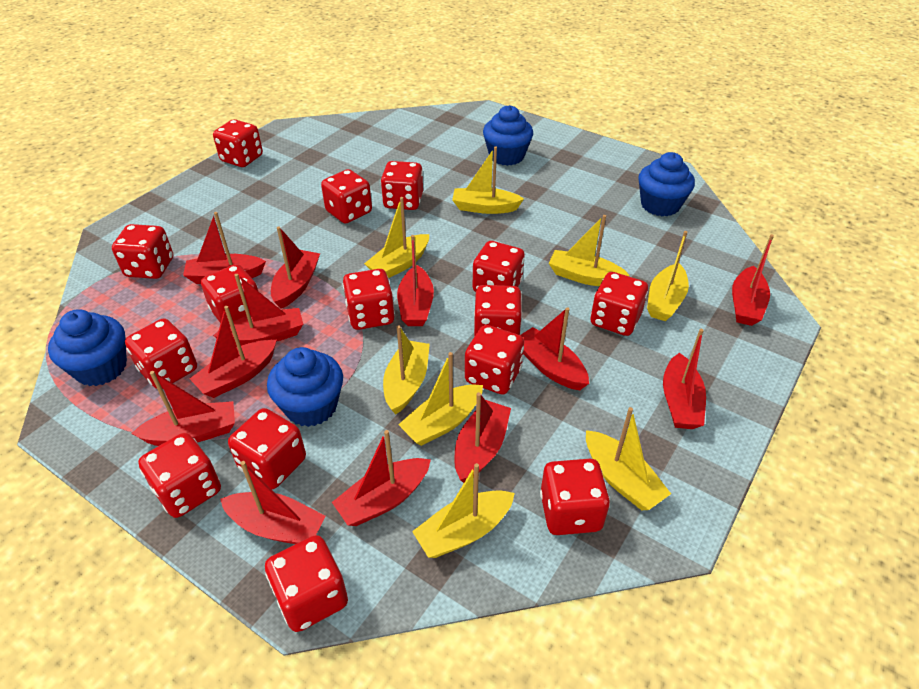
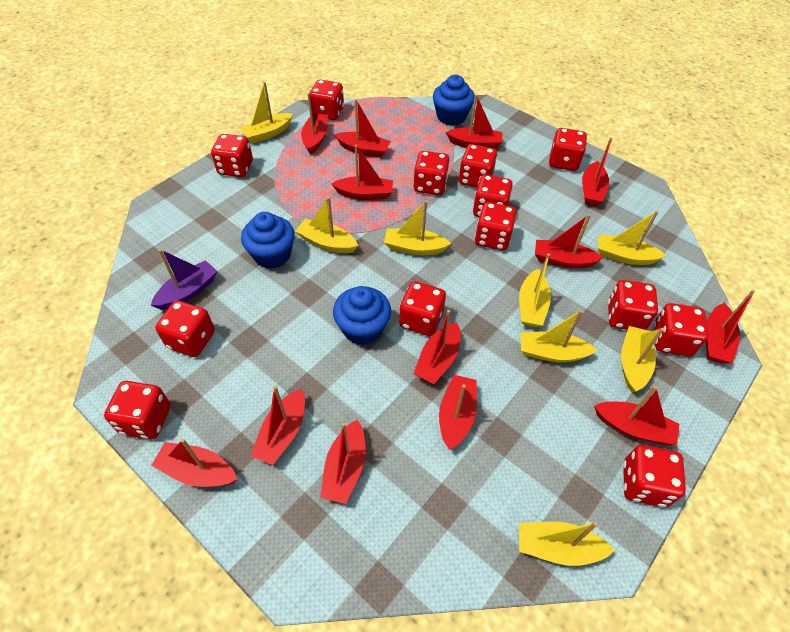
blue cupcake: [48,309,127,386] [267,347,343,427] [483,105,533,166] [638,152,695,216] = 4 -> [241,212,295,269] [333,286,391,345] [433,75,475,126] = 3
purple boat: none = 0 -> [151,249,217,310] = 1
red boat: [131,371,235,446] [183,212,266,284] [190,306,277,398] [213,274,303,347] [220,461,326,544] [271,227,320,308] [332,430,431,526] [397,235,434,326] [455,392,511,483] [520,307,589,390] [663,329,706,429] [732,234,774,326] = 12 -> [151,439,237,487] [250,386,305,465] [301,93,328,154] [320,420,366,504] [332,145,393,200] [335,99,391,157] [414,310,460,384] [439,375,477,450] [446,94,502,149] [535,214,603,268] [582,137,613,206] [594,386,679,445] [706,290,755,364] = 13
red dice: [112,224,173,279] [125,318,197,389] [138,433,221,518] [201,264,258,323] [213,119,263,167] [228,408,306,489] [265,535,348,632] [321,169,372,224] [343,269,395,330] [381,161,423,210] [465,325,524,394] [473,241,525,292] [474,285,522,336] [540,459,610,535] [590,272,648,336] = 15 -> [104,381,171,439] [155,301,215,357] [211,134,253,177] [310,80,344,120] [399,281,446,336] [414,151,450,195] [459,144,497,188] [473,175,513,217] [475,202,517,250] [549,128,587,171] [608,280,658,330] [623,445,686,507] [653,303,709,356] = 13

